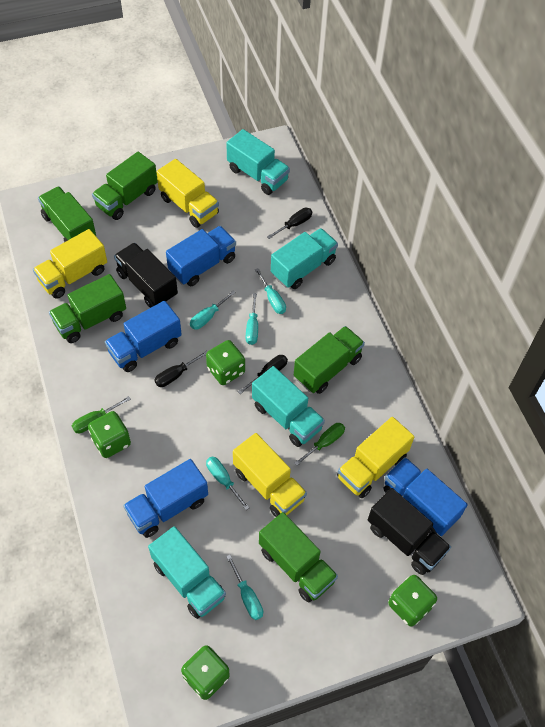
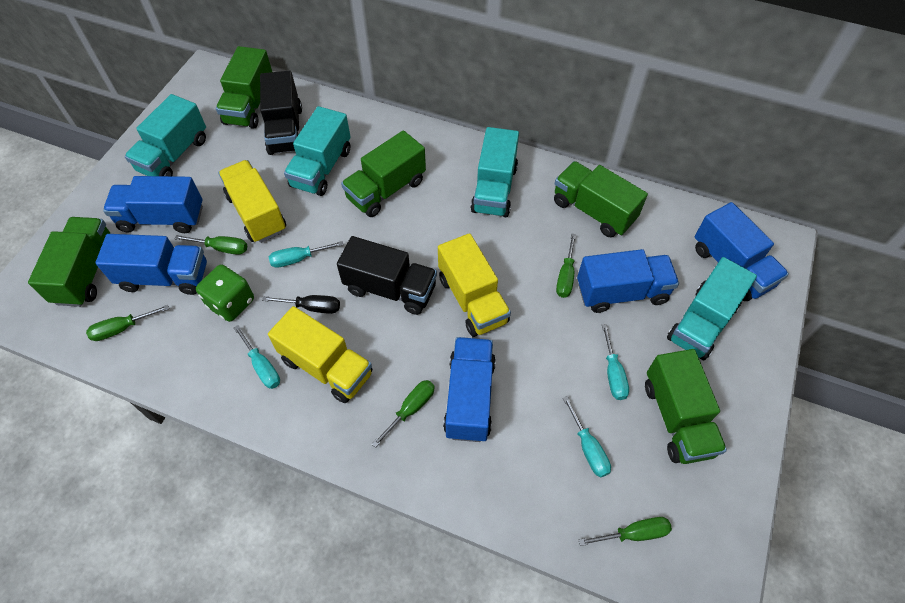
black screwdriver: [154,350,207,387] [237,355,288,394] [267,208,312,239] = 3 -> [262,295,340,314] = 1
blue truck: [105,301,182,372] [123,459,208,538] [166,226,236,286] [384,457,468,536] = 4 -> [95,234,207,295] [103,176,203,233] [443,337,496,442] [577,249,679,313] [695,202,789,301] = 5
green dice: [88,411,131,458] [181,645,230,700] [206,340,245,385] [388,575,437,627] = 4 -> [196,264,254,322] = 1
green screwdriver: [72,396,131,433] [294,423,345,466] = 2 -> [86,305,169,341] [175,235,247,255] [372,380,435,448] [556,234,576,298] [579,517,672,546] = 5
turquoise screwdriver: [190,291,236,330] [206,457,250,510] [226,555,263,620] [246,293,258,345] [255,268,286,314] = 5 -> [234,325,280,389] [269,241,344,268] [563,396,611,478] [602,324,629,400] = 4
yellow truck: [33,229,107,299] [157,159,219,228] [233,433,307,517] [337,417,414,498] = 4 -> [218,160,286,243] [268,306,372,403] [438,233,511,337] = 3

